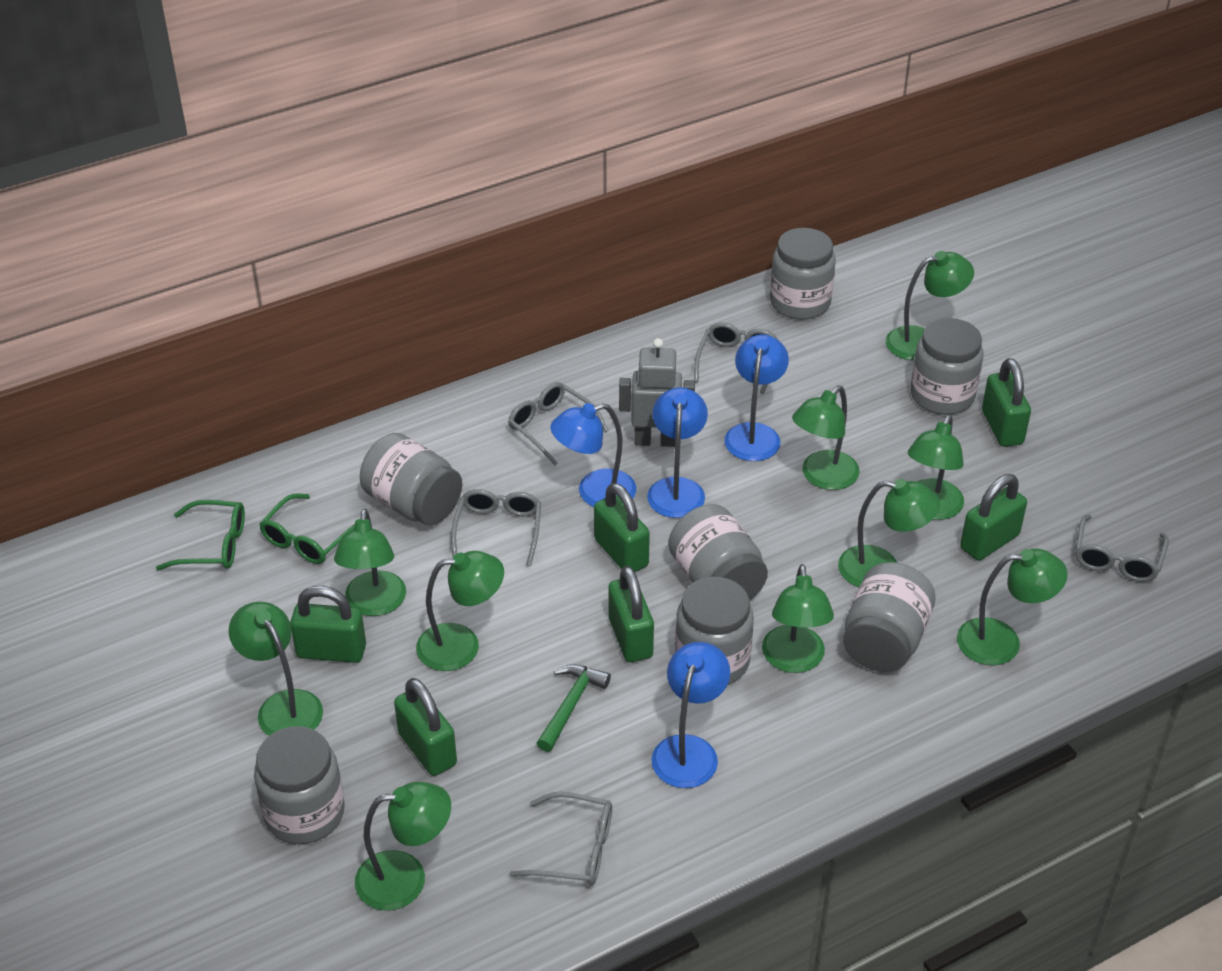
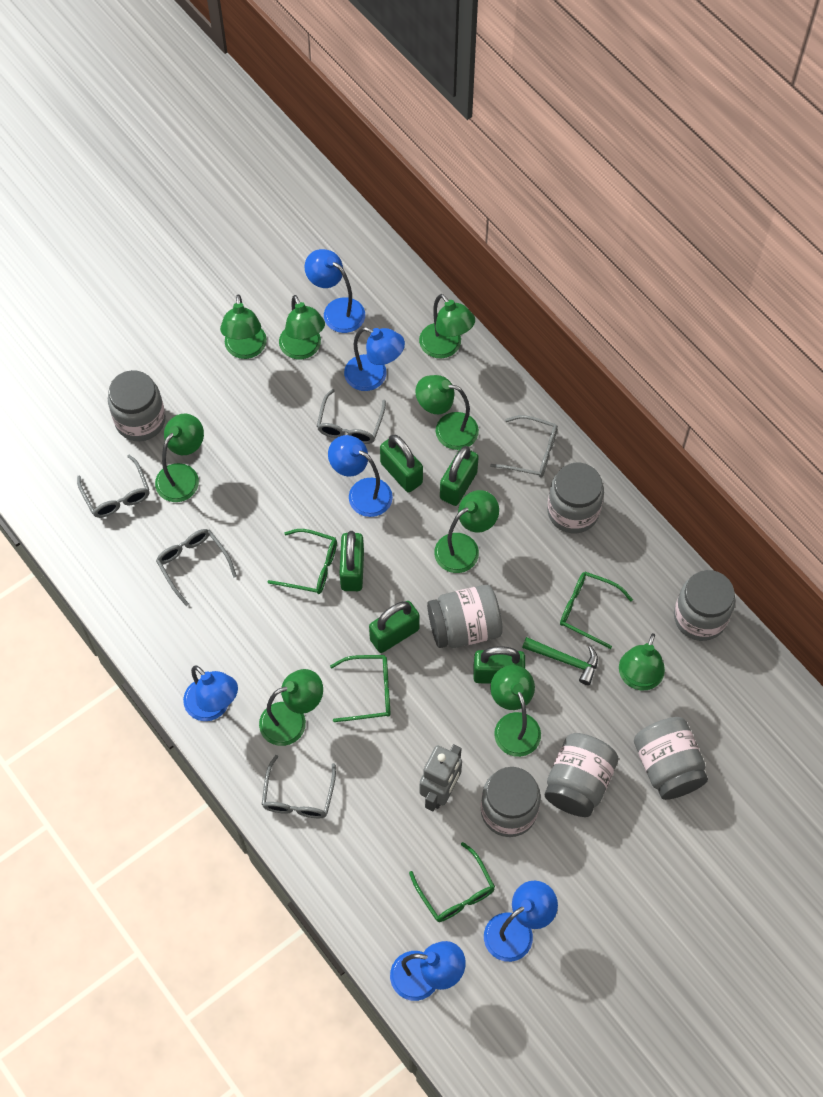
blue lamp: [550,403,636,507] [647,387,708,518] [652,642,730,788] [724,334,789,461] = 4 -> [183,665,238,721] [304,249,365,333] [328,435,393,517] [344,327,405,391] [390,941,466,1001] [484,881,558,962] = 6
green glasses: [156,500,245,571] [259,494,355,564] = 2 -> [268,529,337,594] [330,655,390,722] [409,842,495,922] [560,572,633,649] = 4
green lamp: [229,602,323,736] [334,509,406,616] [355,782,451,911] [416,551,504,671] [762,564,834,673] [792,386,860,490] [838,479,940,587] [886,251,974,361] [908,415,964,520] [957,549,1068,665] = 10 -> [155,414,204,502] [220,294,267,359] [259,669,323,746] [279,295,325,359] [415,375,479,450] [419,294,475,358] [434,490,499,573] [490,665,541,757] [619,633,665,690] = 9
green padlock: [290,586,366,663] [394,678,457,776] [594,483,650,572] [608,566,654,662] [960,474,1027,561] [982,358,1031,447] = 6 -> [339,531,364,591] [369,601,420,653] [380,435,423,493] [440,446,479,506] [473,646,525,684] = 5

